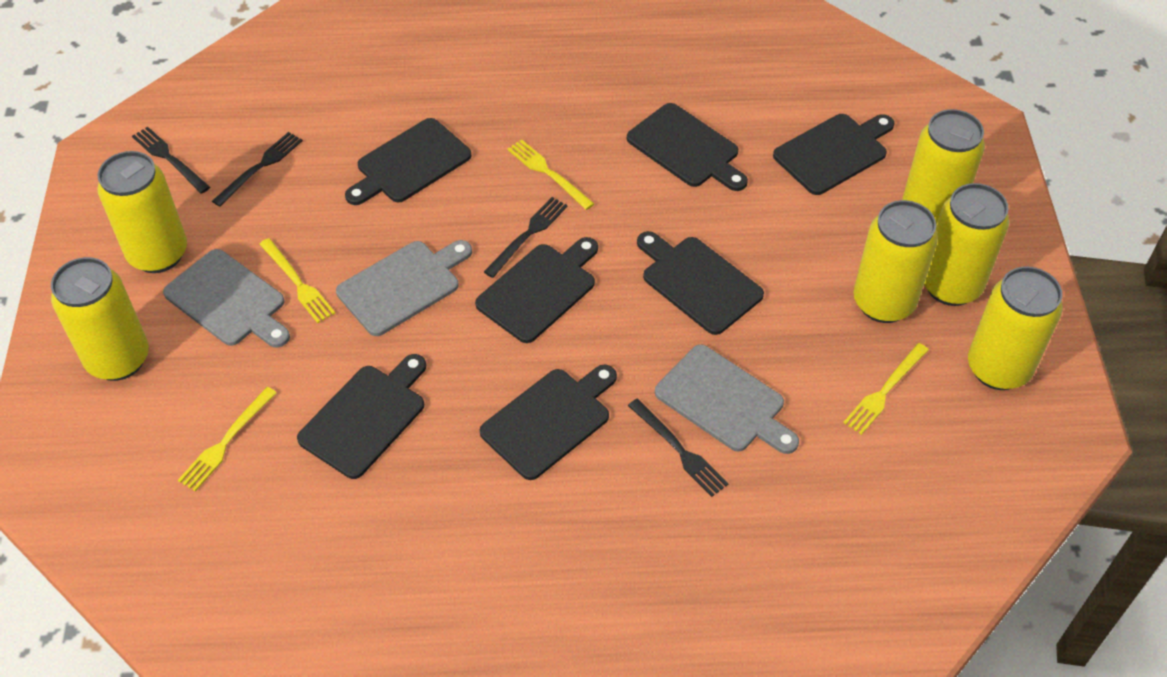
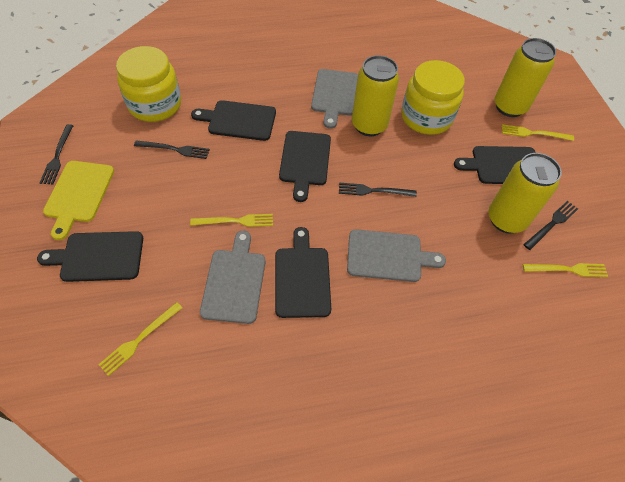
black cutting board: [297,354,426,479] [345,118,471,205] [475,237,598,343] [480,365,617,480] [627,103,748,191] [637,231,764,335] [773,114,894,195] = 7 -> [37,231,143,282] [191,100,276,141] [275,227,331,318] [279,131,331,202] [454,146,536,184] = 5
yellow can: [51,257,149,381] [97,151,187,273] [854,200,938,323] [902,109,985,225] [924,183,1009,306] [968,267,1063,390] = 6 -> [352,55,399,136] [489,153,562,233] [495,38,556,117] = 3
yellow cutting board: none = 0 -> [43,161,114,240] = 1
yellow jar: none = 0 -> [116,46,181,122] [401,60,465,135] = 2

